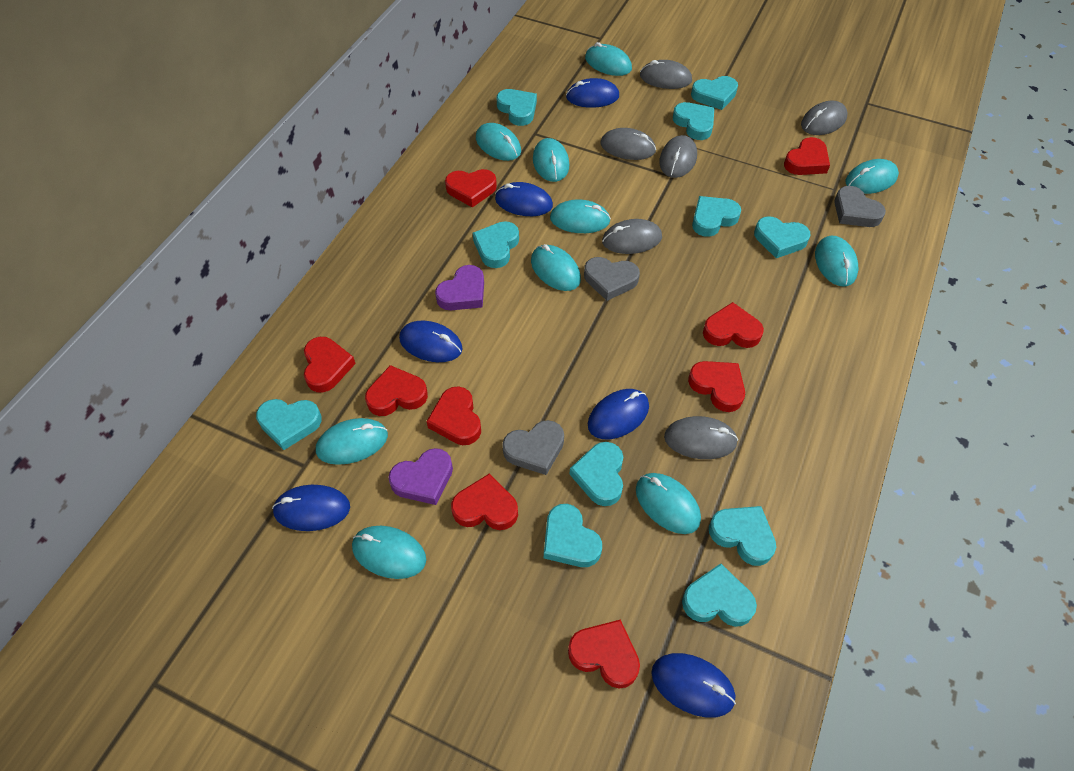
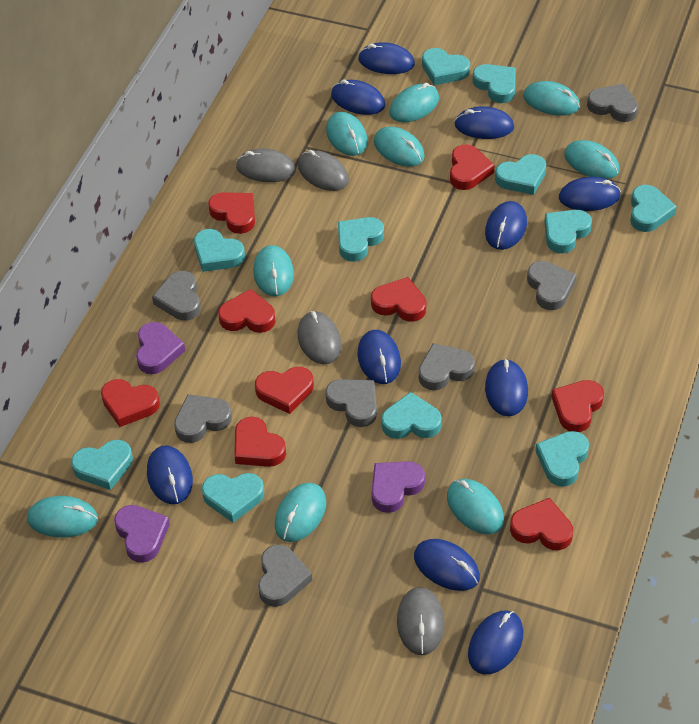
blue mouse: [272,485,350,531] [399,321,463,362] [495,182,553,216] [566,78,619,108] [588,389,649,440] [651,653,736,718] = 6 -> [147,445,193,504] [331,80,385,115] [357,330,401,384] [358,42,415,74] [414,539,480,591] [454,106,514,139] [468,610,523,674] [485,201,527,250] [485,359,528,416] [559,177,621,211] = 10
grey heart: [502,420,564,475] [584,257,640,301] [834,186,886,227] = 3 -> [152,271,201,320] [174,394,232,443] [258,545,312,607] [325,379,377,427] [419,343,475,391] [527,261,577,310] [587,84,638,122] = 7
grey mouse: [601,128,656,160] [602,219,662,254] [640,60,692,89] [659,135,697,178] [664,416,738,459] [801,101,848,135] = 6 -> [236,148,296,182] [298,150,349,191] [298,311,341,364] [397,587,444,655] = 4
purple heart: [388,448,453,505] [435,265,484,310] = 2 -> [114,505,170,563] [136,322,185,374] [372,461,425,513] = 3
turquoise mouse: [316,418,388,465] [352,526,426,579] [476,123,521,161] [531,244,581,291] [533,138,569,182] [550,199,611,233] [585,42,632,76] [636,473,701,534] [815,235,859,286] [845,159,899,194] = 10 -> [27,496,98,538] [253,245,294,296] [275,483,326,542] [326,112,368,156] [374,127,425,167] [389,83,439,122] [447,479,504,534] [523,81,580,115] [564,140,619,179] = 9

